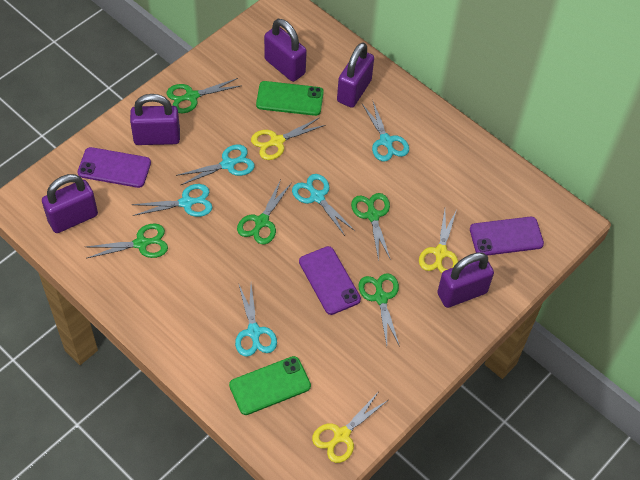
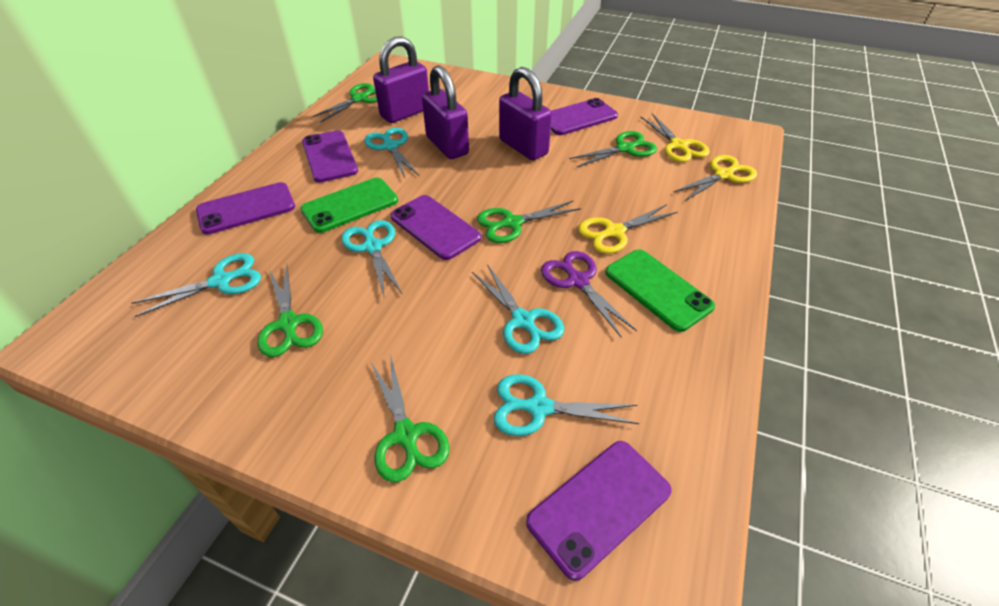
purple padlock: [42,174,98,233] [130,94,180,145] [264,19,307,82] [337,42,374,108] [437,252,494,308] = 5 -> [373,36,429,123] [422,65,469,159] [499,67,552,160] = 3
purple phone: [77,147,151,188] [299,246,361,315] [470,217,544,256] = 3 -> [196,182,295,235] [302,130,358,183] [391,195,481,260] [526,441,672,581] [551,98,618,135] = 5
purple scissors: none = 0 -> [541,251,637,337] = 1

